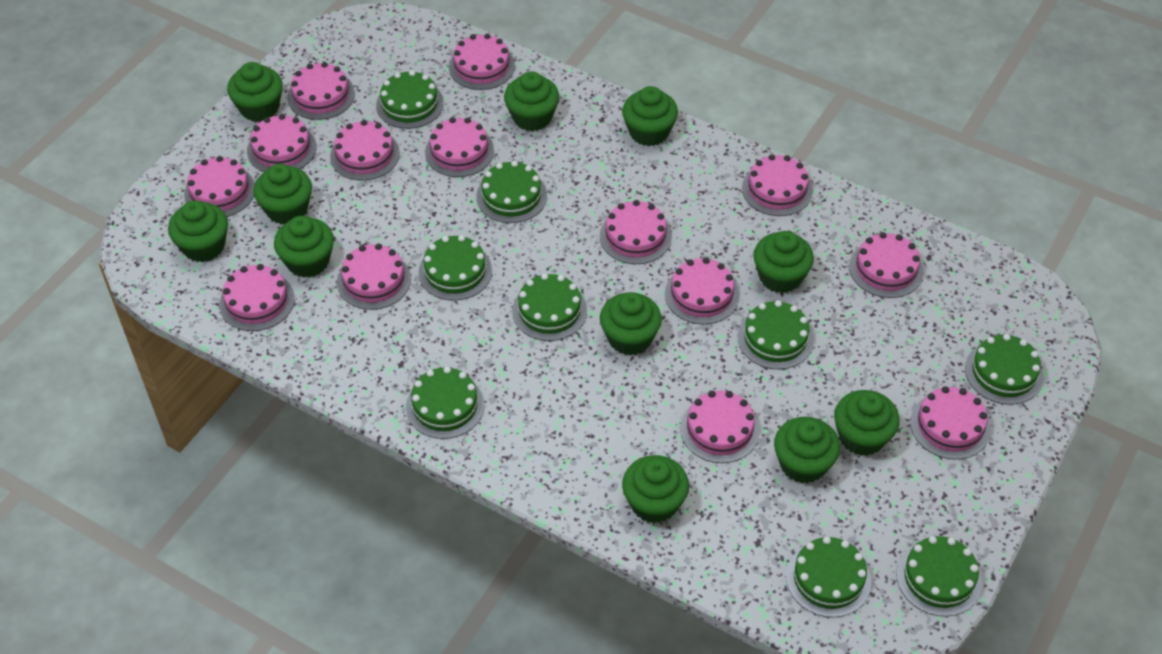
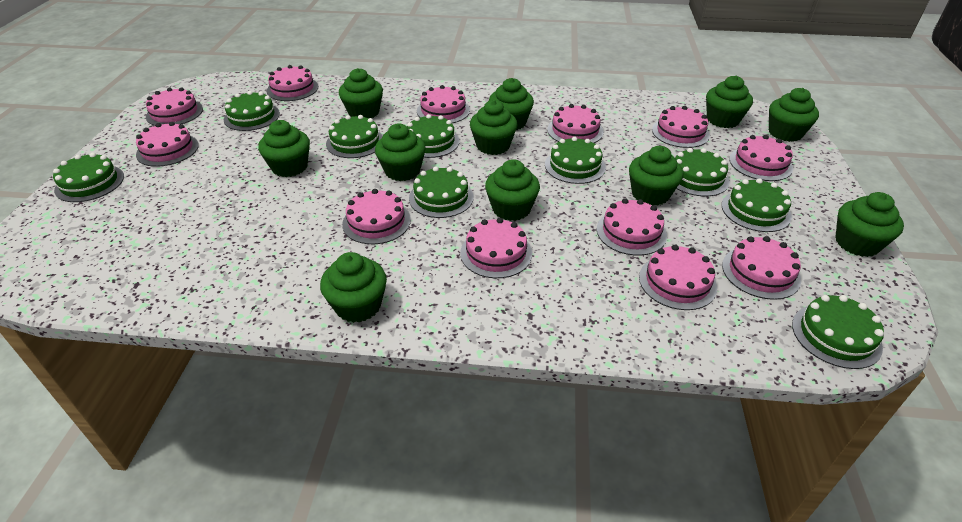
pink cake: [184,156,255,217] [219,264,295,331] [247,114,316,172] [287,62,355,120] [330,120,400,181] [337,244,411,310] [425,117,494,177] [449,34,515,90] [600,200,672,264] [665,257,739,324] [680,391,760,463] [742,154,813,216] [849,232,923,298] [910,386,990,459] = 14 -> [136,122,199,167] [146,87,203,126] [267,65,318,101] [342,189,411,244] [417,85,470,123] [460,218,532,278] [547,104,604,143] [597,198,667,256] [639,245,717,310] [652,106,710,148] [722,236,801,300] [729,135,793,181] = 12

